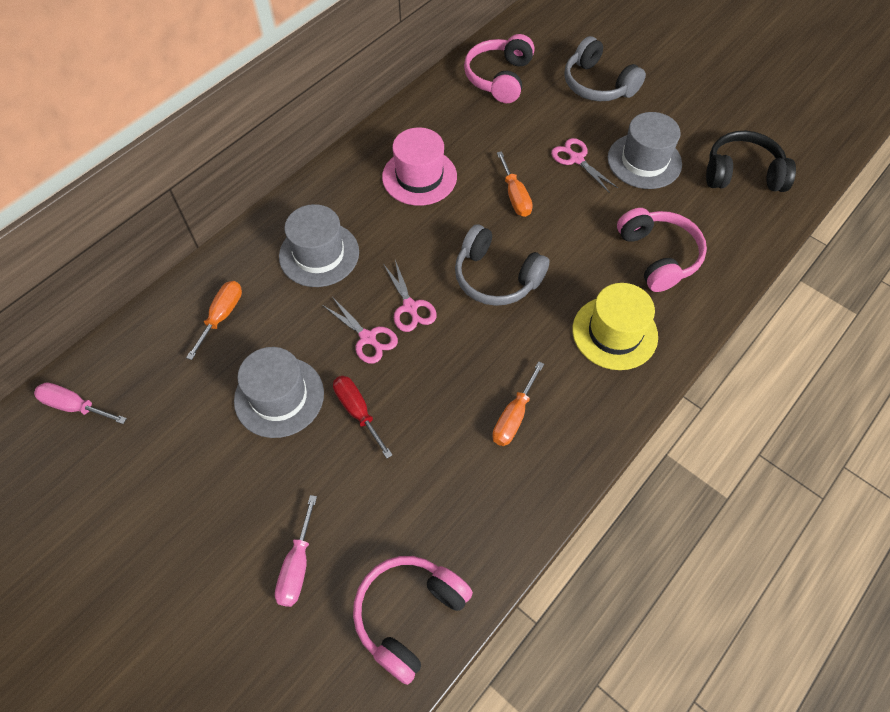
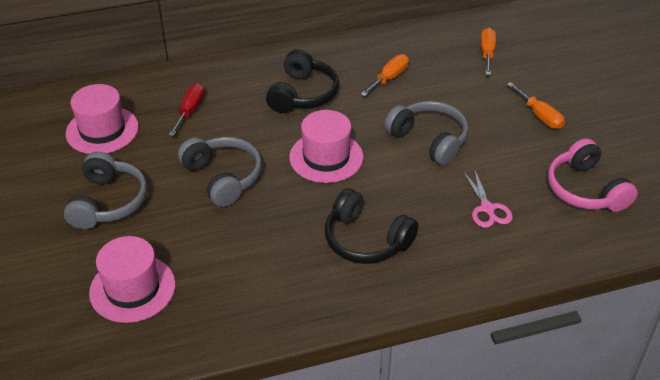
black headphones: [706,131,796,192] = 1 -> [266,49,339,113] [325,188,418,264] = 2
grey hat: [234,347,324,438] [279,204,359,287] [608,112,682,189] = 3 -> none = 0
grey headphones: [455,224,550,306] [564,36,646,101] = 2 -> [64,152,147,229] [178,137,262,207] [384,101,468,166] = 3
pink hat: [382,127,457,206] = 1 -> [66,84,139,154] [89,236,175,323] [289,110,363,183] = 3
pink headphones: [353,556,473,685] [464,34,535,103] [617,208,707,292] = 3 -> [548,138,638,212] = 1
pink scissors: [322,297,398,364] [383,260,437,332] [551,138,618,193] = 3 -> [463,169,513,228] = 1
pink screwdriver: [34,382,127,424] [275,495,317,607] = 2 -> none = 0
yellow hat: [572,283,658,370] = 1 -> none = 0

